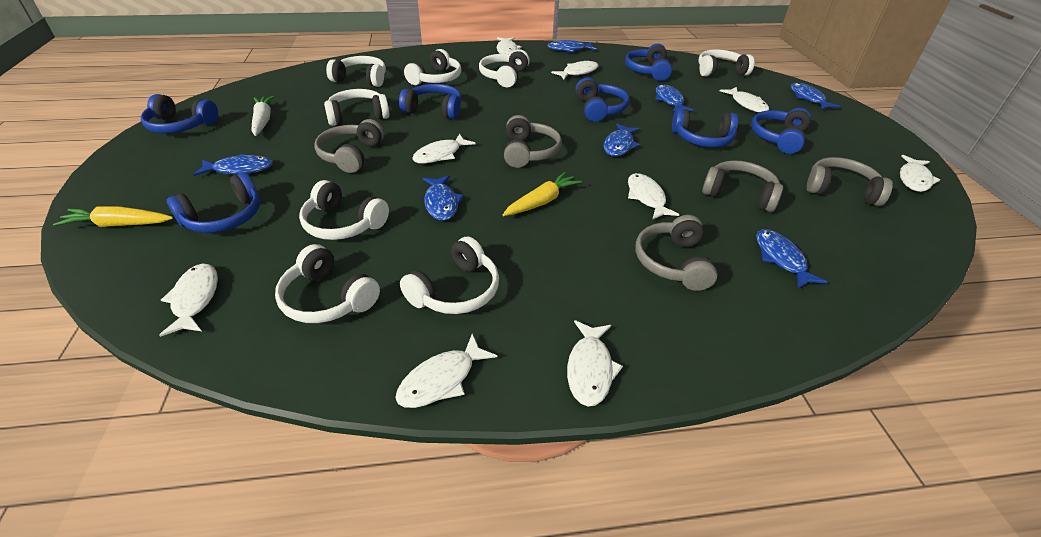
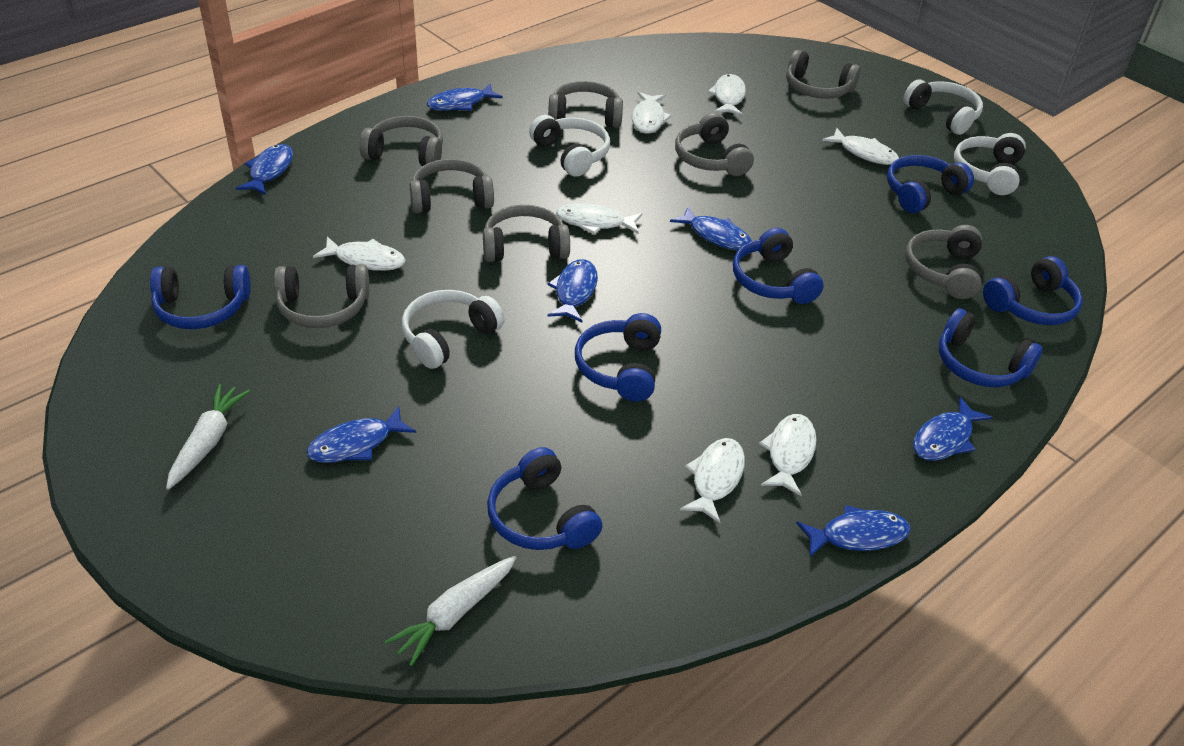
grey headphones: [314,119,384,173] [504,115,562,168] [635,215,718,291] [702,160,783,212] [807,157,893,206] = 5 -> [274,264,369,328] [359,116,443,166] [410,159,494,214] [483,205,570,262] [548,81,623,128] [675,113,754,176] [786,50,860,99] [905,225,982,299] = 8
white carrot: [251,96,274,136] = 1 -> [166,384,250,490] [384,556,517,667] = 2
white fish: [159,264,218,337] [395,334,497,408] [412,134,476,164] [497,37,522,54] [551,60,598,79] [567,320,623,406] [628,173,679,220] [720,87,769,113] [900,155,940,192] = 9 -> [313,237,405,271] [556,203,642,234] [632,92,672,134] [680,438,745,523] [707,74,746,116] [759,414,817,496] [822,128,899,165] = 7
white headphones: [275,244,380,323] [299,180,389,240] [324,89,389,126] [326,56,386,87] [400,237,499,314] [404,49,461,85] [479,49,530,87] [698,49,754,77] = 8 -> [402,290,505,369] [529,115,610,177] [903,80,983,135] [954,133,1026,195] = 4
yellow carrot: [53,206,173,227] [503,172,582,216] = 2 -> none = 0

